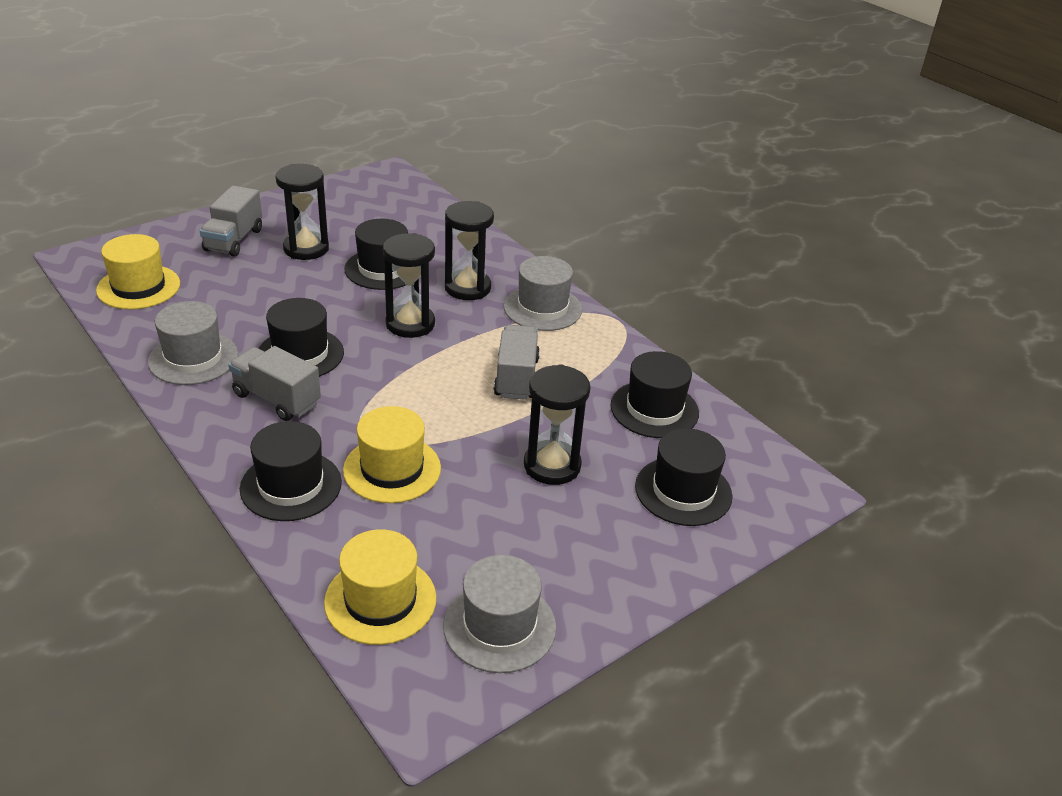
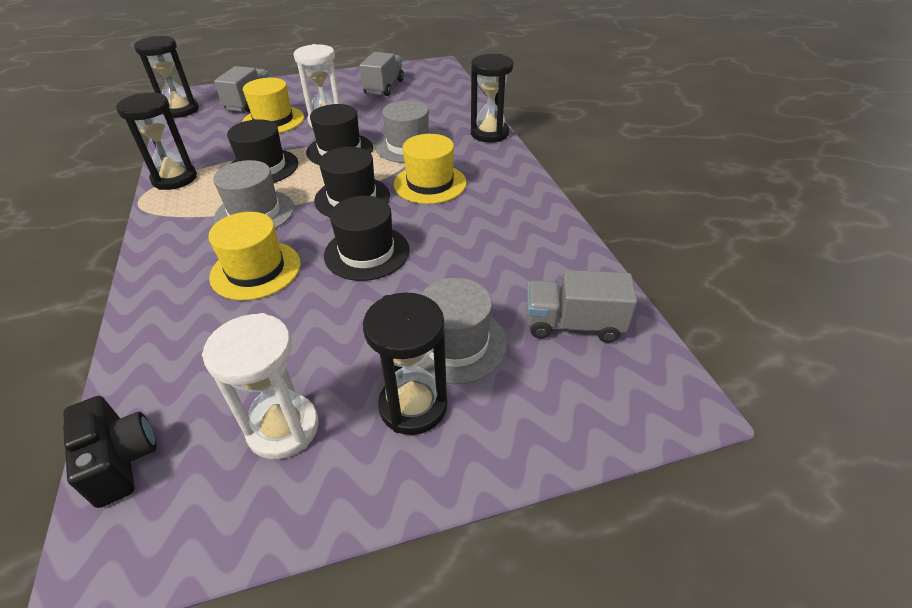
black camera: none = 0 -> [63,396,157,508] = 1
black hat: [240,421,342,521] [259,298,344,377] [344,219,408,290] [610,351,699,438] [635,428,732,526] = 5 -> [227,119,298,183] [306,104,373,165] [314,147,390,217] [324,196,410,281] = 4
white hourglass: none = 0 -> [202,313,319,459] [294,44,340,128] = 2

